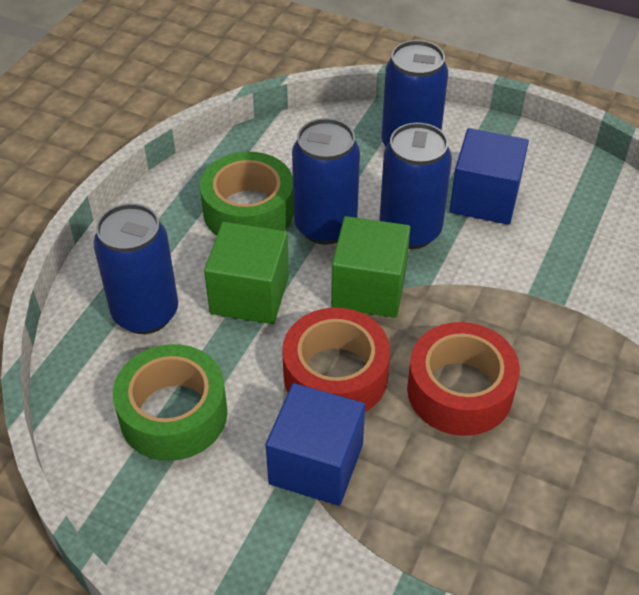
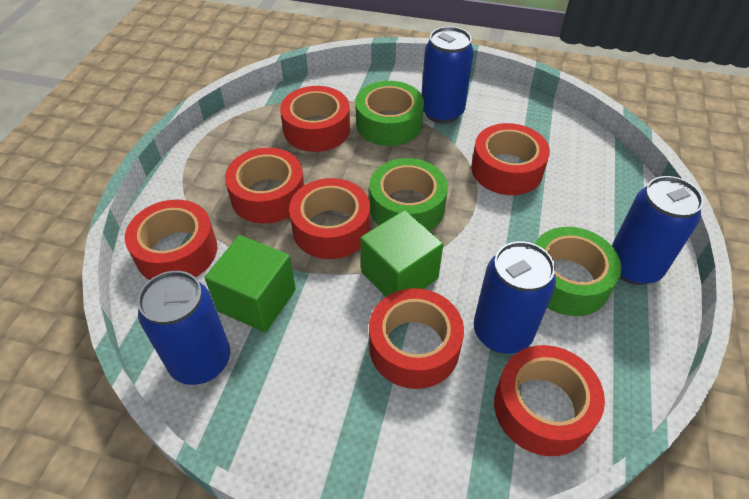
blue cube: [266,383,365,506] [449,128,529,225] = 2 -> none = 0
green tape: [113,344,227,461] [200,152,294,236] = 2 -> [355,81,424,146] [369,158,448,231] [535,227,622,316] = 3
red tape: [282,308,390,412] [407,322,520,436] = 2 -> [125,200,217,280] [225,148,304,224] [280,86,350,152] [289,178,370,259] [369,288,464,389] [471,123,550,195] [494,345,605,456] = 7

